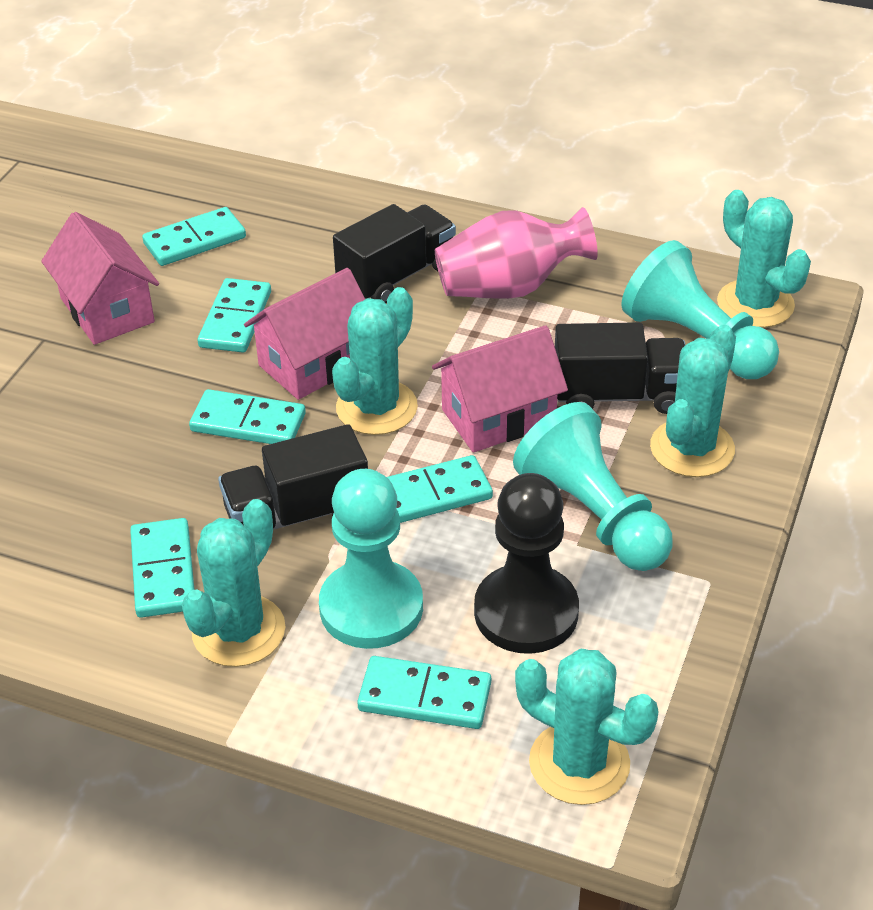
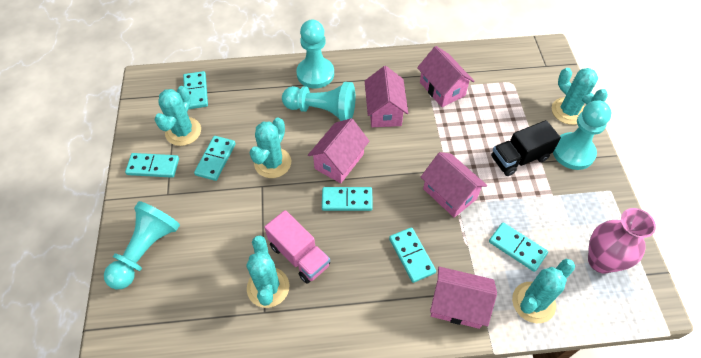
black pawn: [474,473,579,654] = 1 -> none = 0
black truck: [218,424,368,530] [333,204,456,303] [555,322,685,414] = 3 -> [491,120,561,176] = 1
pink house: [41,212,159,345] [244,268,365,400] [432,325,568,453] = 3 -> [308,118,370,183] [365,66,408,127] [417,46,474,107] [421,152,487,218] [430,267,497,329] = 5
pink truck: none = 0 -> [264,210,330,284] = 1
turquoise pawn: [319,469,423,649] [513,402,673,571] [622,240,779,379] = 3 -> [104,201,180,290] [282,82,355,121] [296,20,334,88] [553,100,612,170] = 4

